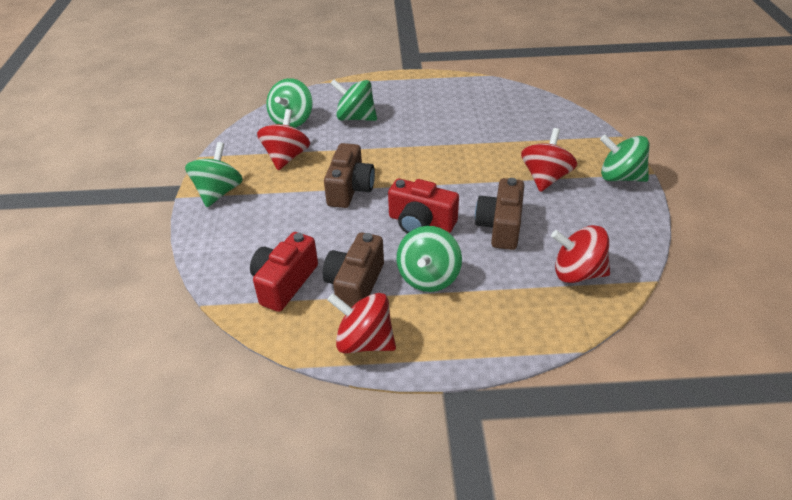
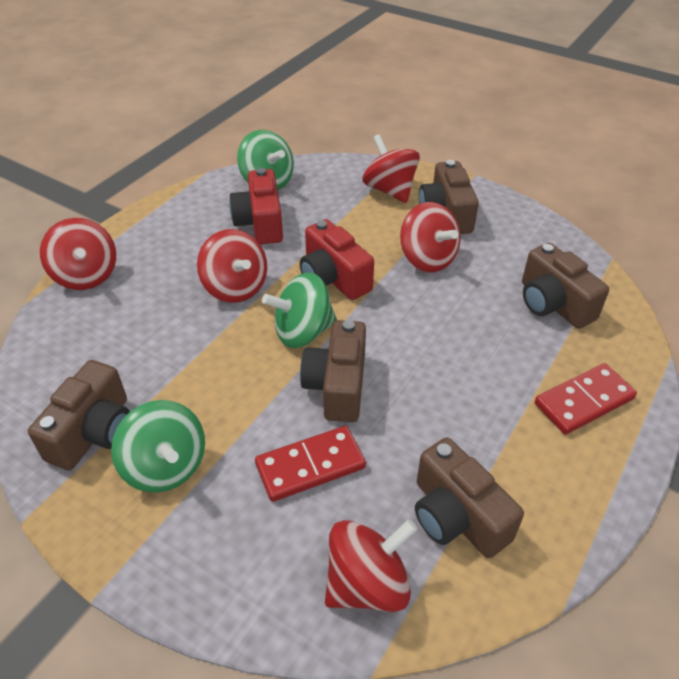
brown camera: [323,233,384,307] [324,143,375,208] [475,178,524,250] = 3 -> [28,360,130,470] [300,320,366,422] [415,438,524,558] [419,160,479,234] [522,243,609,329] = 5
green spinning top: [185,142,243,207] [266,78,312,128] [330,79,377,121] [397,226,462,292] [600,135,649,182] = 5 -> [111,400,205,493] [237,130,294,190] [262,273,337,348] = 3
red domino: none = 0 -> [255,426,366,502] [535,363,637,435] = 2
red spinning top: [257,109,310,170] [327,293,396,353] [521,128,577,192] [551,225,610,283] = 4 -> [40,218,116,290] [197,229,267,303] [325,519,417,612] [362,134,420,203] [400,202,461,272] = 5

